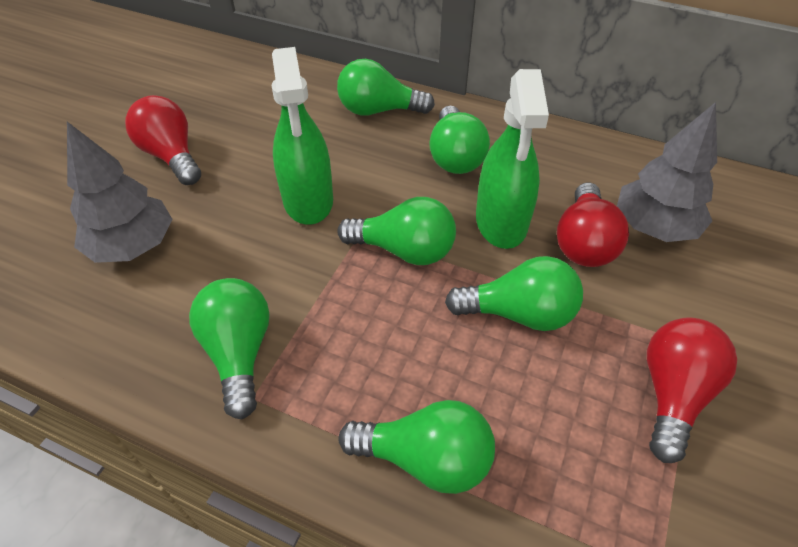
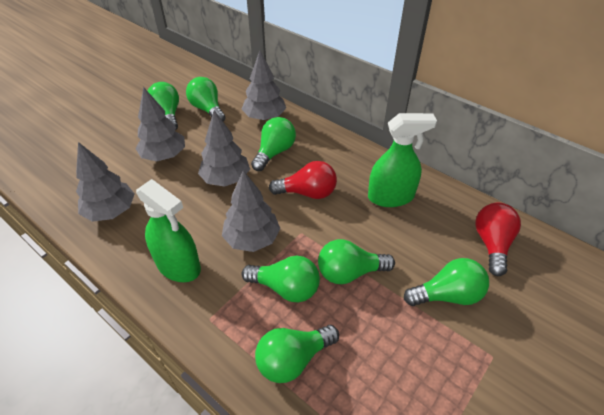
green light bulb: [189,278,270,419] [337,59,435,116] [337,197,456,265] [339,400,495,494] [429,106,490,174] [445,256,583,331] = 6 -> [148,82,179,130] [186,77,225,122] [242,255,320,302] [251,117,296,171] [255,325,339,383] [318,239,395,284] [404,258,489,306] = 7
grey tree: [67,122,172,263] [617,102,717,242] = 2 -> [76,142,135,222] [135,87,185,162] [198,110,250,187] [222,170,280,252] [242,50,286,120] = 5
red light bulb: [125,95,201,185] [557,182,629,267] [647,318,737,463] = 3 -> [269,161,337,199] [475,203,521,276] = 2

